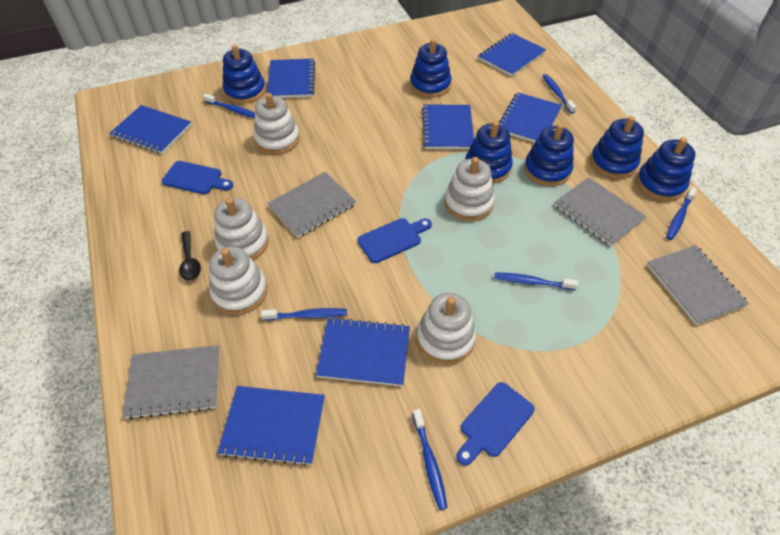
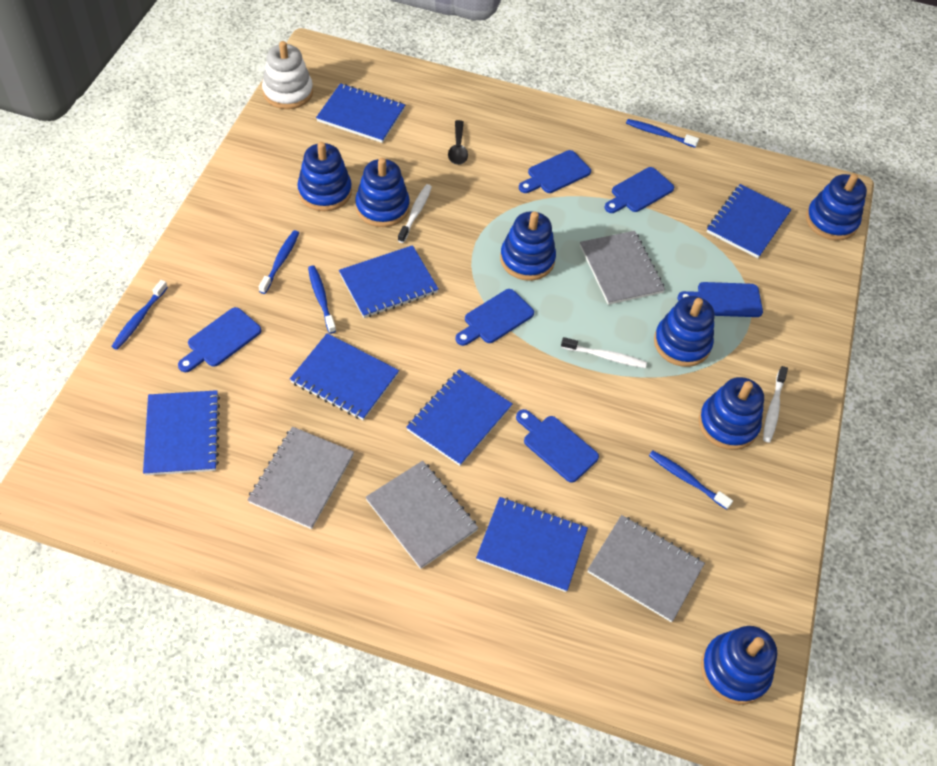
blue cutting board: [162,161,233,194] [358,218,432,263] [456,382,535,466] = 3 -> [178,307,261,372] [456,289,534,346] [516,409,599,483] [519,150,591,193] [604,167,674,213] [678,282,763,317] = 6
blue stacking toy: [223,45,266,104] [410,39,451,98] [465,121,513,184] [524,123,574,186] [590,116,644,179] [637,137,695,201] = 6 -> [297,142,352,211] [355,158,410,227] [500,211,556,281] [654,296,715,367] [699,377,764,450] [701,626,777,705] [806,174,867,241] = 7
blue toothbrush: [203,94,255,118] [261,308,347,320] [413,409,448,510] [494,273,578,290] [543,74,576,114] [666,187,697,240] = 6 -> [111,280,168,350] [259,230,299,294] [308,265,336,334] [626,119,699,148] [649,451,733,510] = 5
white stacking toy: [209,246,267,315] [214,198,269,260] [254,93,300,155] [417,293,476,364] [444,157,495,221] = 5 -> [262,41,313,109] = 1
white toothbrush: none = 0 -> [398,184,432,243] [561,337,647,368] [763,366,788,443] = 3

